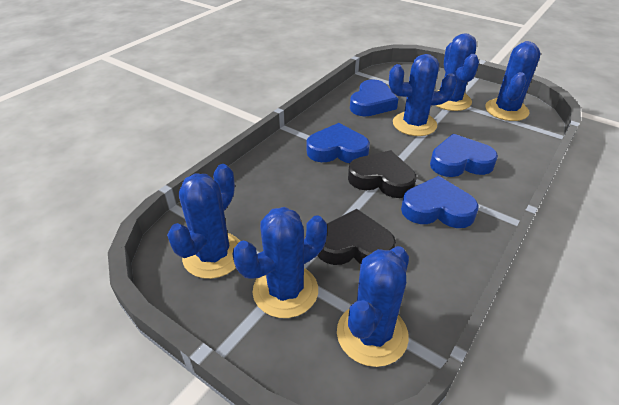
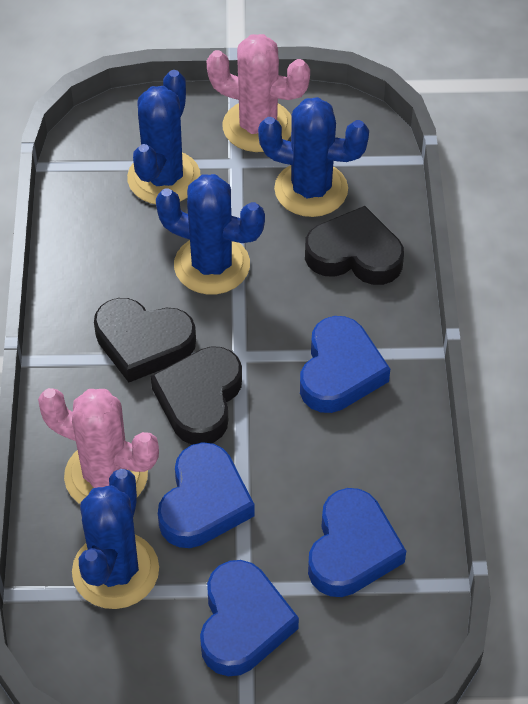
black heart: [317,209,396,265] [348,150,416,198] = 2 -> [94,298,196,382] [151,346,242,445] [305,206,404,285] = 3
blue cactus: [167,164,240,279] [233,207,327,318] [337,246,409,367] [389,54,457,136] [435,33,479,111] [485,41,541,121] = 6 -> [72,469,159,609] [127,70,201,204] [156,174,265,295] [258,97,369,217] = 4
pink cactus: none = 0 -> [38,388,159,504] [207,34,310,152] = 2

